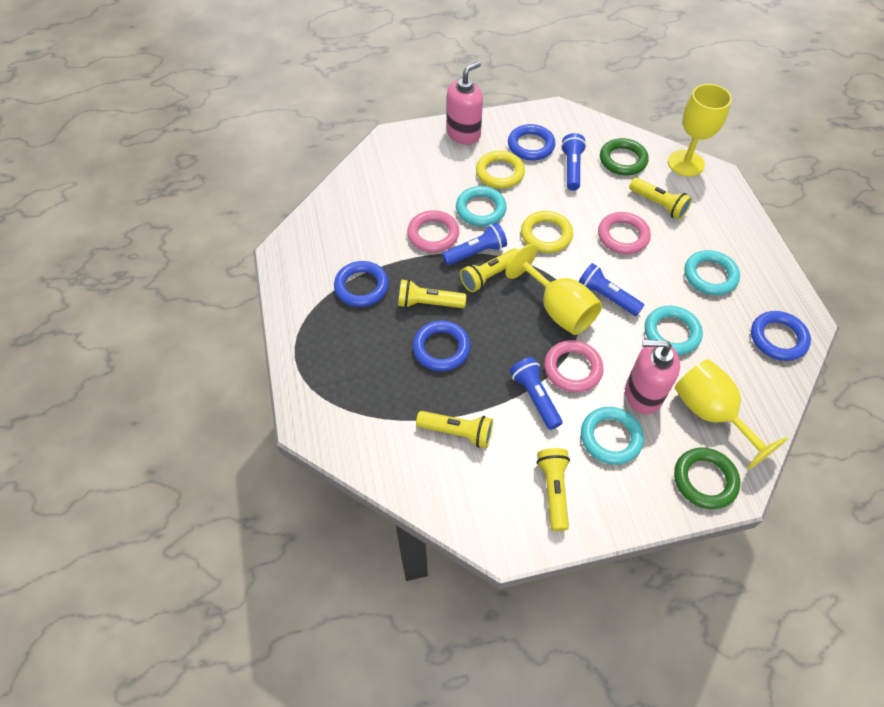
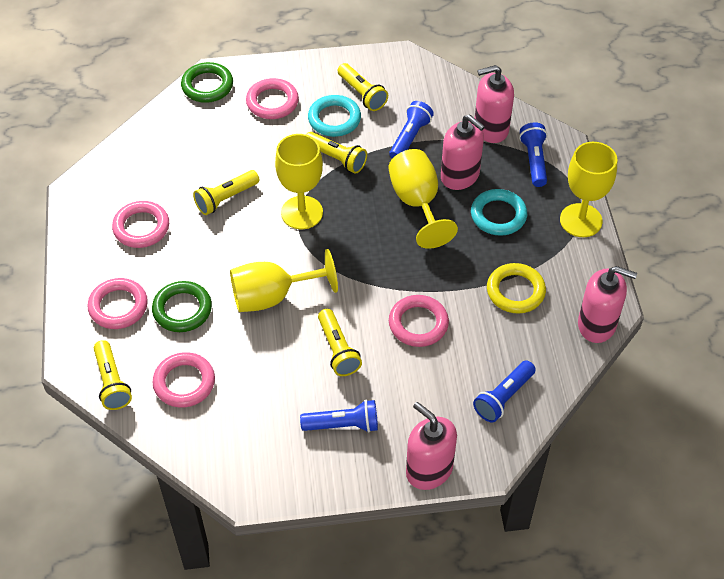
blue ring: [334,261,389,307] [413,320,470,371] [508,124,555,160] [751,311,811,361] = 4 -> none = 0
pink ring: [407,210,459,253] [544,340,604,393] [598,212,651,254] = 3 -> [88,278,148,329] [112,201,169,248] [152,352,215,408] [246,78,299,119] [389,295,449,347] = 5
pink soap dispenser: [447,61,483,145] [625,340,680,414] = 2 -> [406,402,457,490] [441,114,485,190] [475,65,514,143] [578,266,637,343] = 4
turquoise ring: [456,186,507,226] [581,407,644,465] [645,306,703,355] [684,250,740,295] = 4 -> [308,95,361,137] [471,189,527,236] = 2
yellow goblet: [505,244,602,335] [668,84,732,176] [675,359,788,470] = 3 -> [230,249,338,312] [275,134,323,229] [388,149,458,249] [560,142,617,237] = 4
yellow ring: [476,151,525,189] [521,211,573,253] = 2 -> [487,263,546,313] = 1

